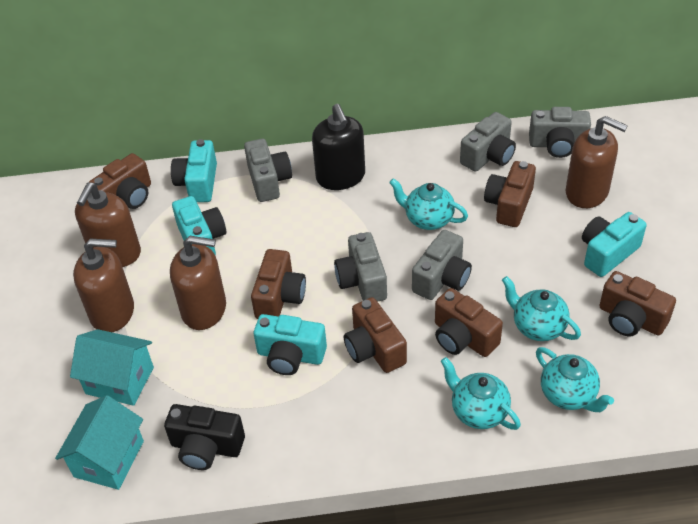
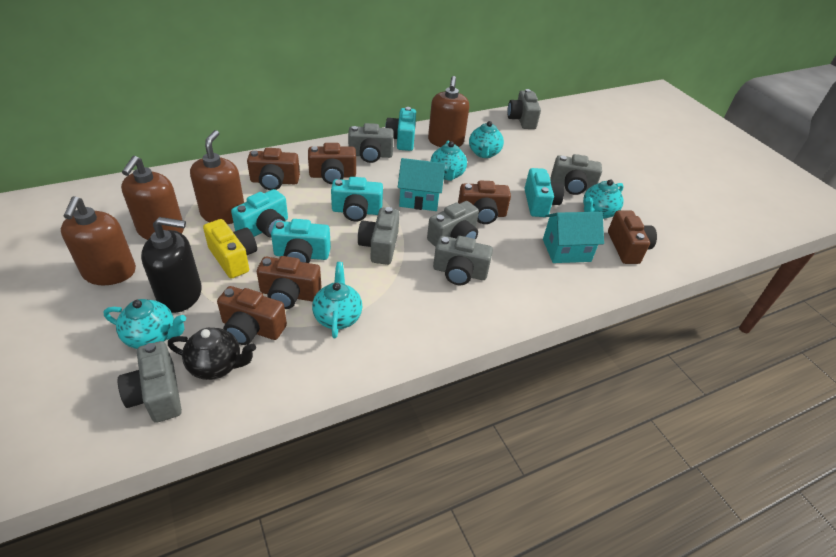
black camera: [164,404,245,470] = 1 -> none = 0
black teapot: none = 0 -> [168,328,256,380] = 1
grey camera: [244,139,292,202] [334,232,387,302] [412,230,472,300] [460,112,516,172] [529,107,591,158] = 5 -> [118,341,182,423] [348,123,394,163] [358,207,400,265] [427,201,479,247] [433,236,493,285] [507,89,541,129] [551,154,602,195] = 7
turquoise camera: [171,139,217,202] [172,196,226,256] [254,314,327,375] [582,212,647,277] = 4 -> [231,189,288,237] [271,219,331,263] [331,177,383,222] [385,107,416,151] [524,168,564,217] = 5
turquoise teapot: [389,178,468,230] [441,357,521,430] [502,276,581,341] [536,347,614,412] = 4 -> [103,299,186,349] [312,262,362,338] [431,141,467,181] [469,121,504,158] [583,179,624,219] = 5
yellow camera: none = 0 -> [203,219,257,278] = 1

